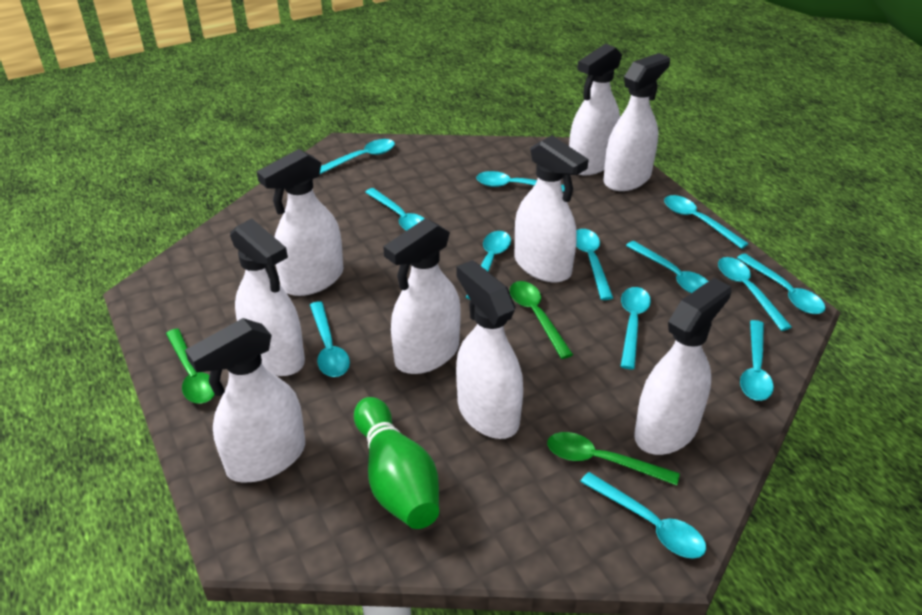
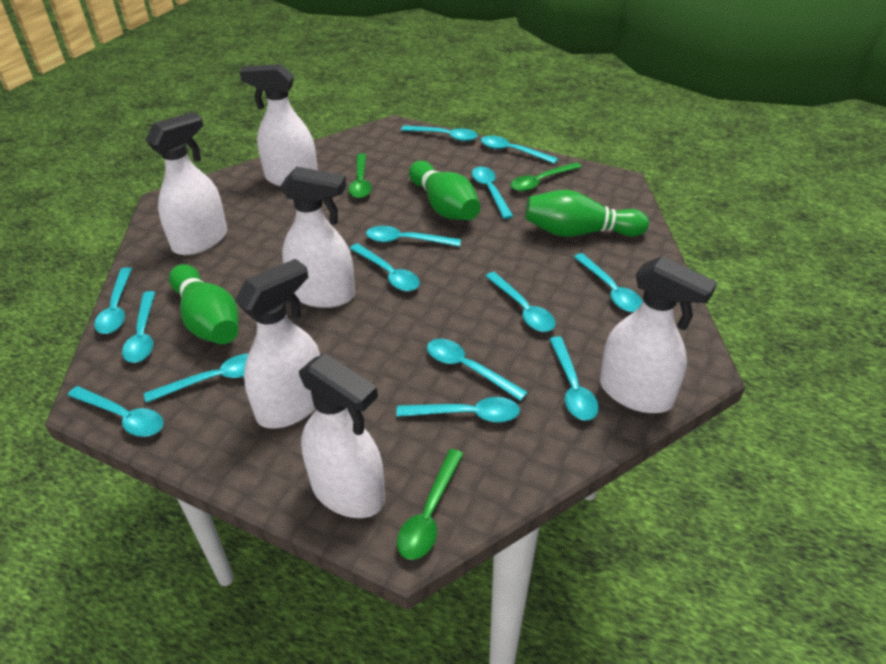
green bowling pin: [354,397,439,529] = 1 -> [169,264,239,344] [409,161,480,220] [525,190,649,237] = 3
turquoise spoon: [310,301,350,377] [320,139,395,174] [365,188,425,231] [466,231,511,299] [476,171,565,192] [576,229,613,300] [580,472,706,559] [620,287,651,369] [626,241,708,293] [664,195,749,249] [718,257,792,331] [737,253,826,314] [740,320,774,401] = 13 -> [68,386,164,437] [94,267,132,334] [122,291,155,363] [144,354,248,403] [350,243,420,291] [366,226,461,247] [396,397,520,423] [401,125,478,141] [427,339,528,401] [472,167,513,219] [481,136,558,164] [485,272,556,332] [549,336,599,421] [574,253,643,312] = 14
white spray bottle: [185,318,305,483] [230,219,305,376] [256,149,343,296] [383,218,461,374] [456,260,523,439] [515,135,589,282] [569,43,622,175] [603,53,670,191] [634,278,731,455] = 9 -> [146,112,227,255] [235,259,320,428] [240,64,318,186] [281,167,355,308] [299,353,385,518] [600,256,717,413] = 6

